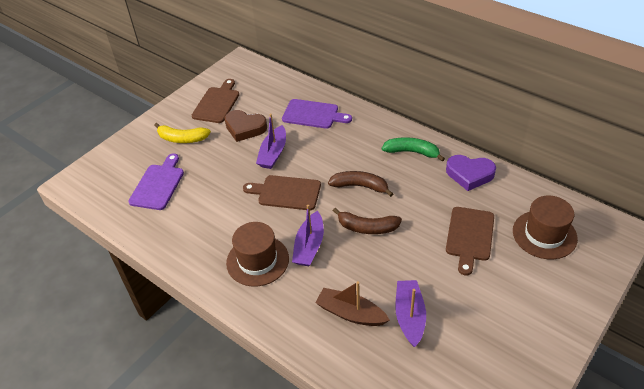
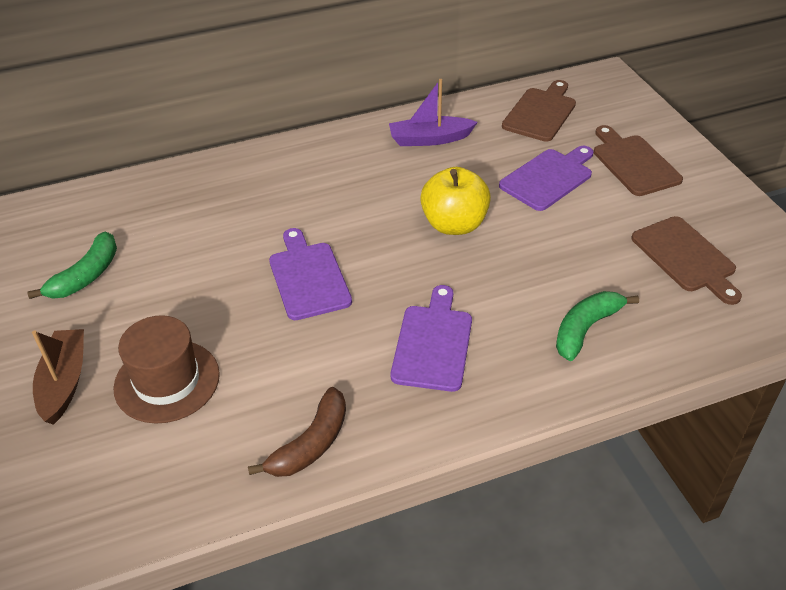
brown banana: [328,171,393,197] [333,208,402,234] = 2 -> [248,387,346,477] = 1
brown hat: [226,222,289,287] [513,196,578,259] = 2 -> [113,315,220,423] = 1
brown heart: [224,110,267,142] = 1 -> none = 0
green banana: [382,137,445,162] = 1 -> [27,232,117,299] [556,291,639,361] = 2
purple boat: [256,114,286,169] [292,205,324,266] [395,280,426,347] = 3 -> [389,79,478,146] = 1
purple cutting board: [129,154,184,210] [282,99,352,129] = 2 -> [269,228,352,320] [391,285,472,392] [499,146,593,211] = 3
purple heart: [446,155,496,191] = 1 -> none = 0
yellow apple: none = 0 -> [420,167,491,235] = 1
yellow banana: [154,123,211,143] = 1 -> none = 0

